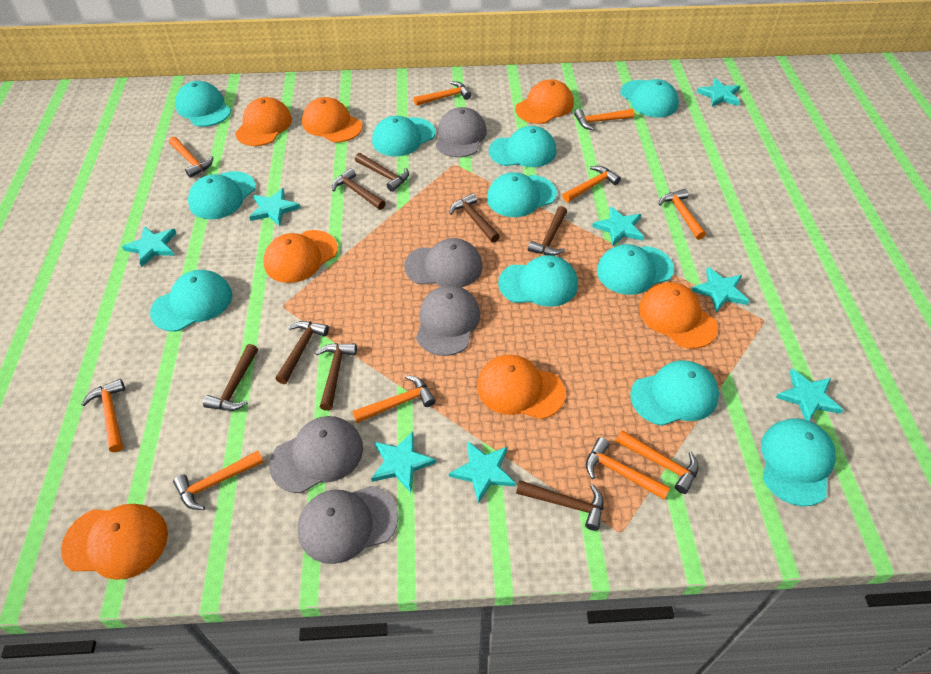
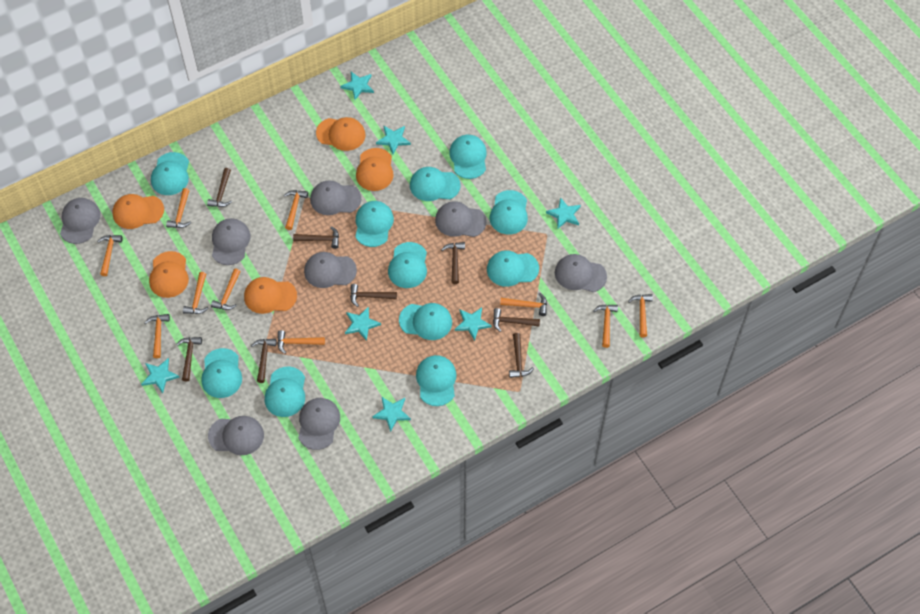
grey cap: [269,416,363,493] [298,486,398,564] [404,238,483,287] [416,285,480,356] [436,107,487,158] = 5 -> [60,198,101,244] [208,416,264,455] [212,218,250,265] [298,398,340,450] [304,252,357,288] [310,180,361,215] [435,201,487,237] [555,254,607,292] = 8
orange cap: [61,504,168,580] [235,97,292,146] [263,230,338,283] [302,97,363,142] [477,355,566,419] [515,79,574,124] [639,282,718,349] = 7 -> [112,194,164,229] [149,251,189,298] [244,277,297,314] [316,117,366,151] [356,148,394,191] = 5
turquoise star: [122,226,176,267] [249,188,301,226] [371,431,436,493] [449,442,516,504] [592,206,644,246] [691,267,749,313] [696,78,740,107] [776,369,843,421] = 8 -> [141,358,180,393] [340,72,374,100] [345,306,381,341] [372,397,411,432] [376,126,411,154] [455,307,492,341] [546,197,581,229] = 7

